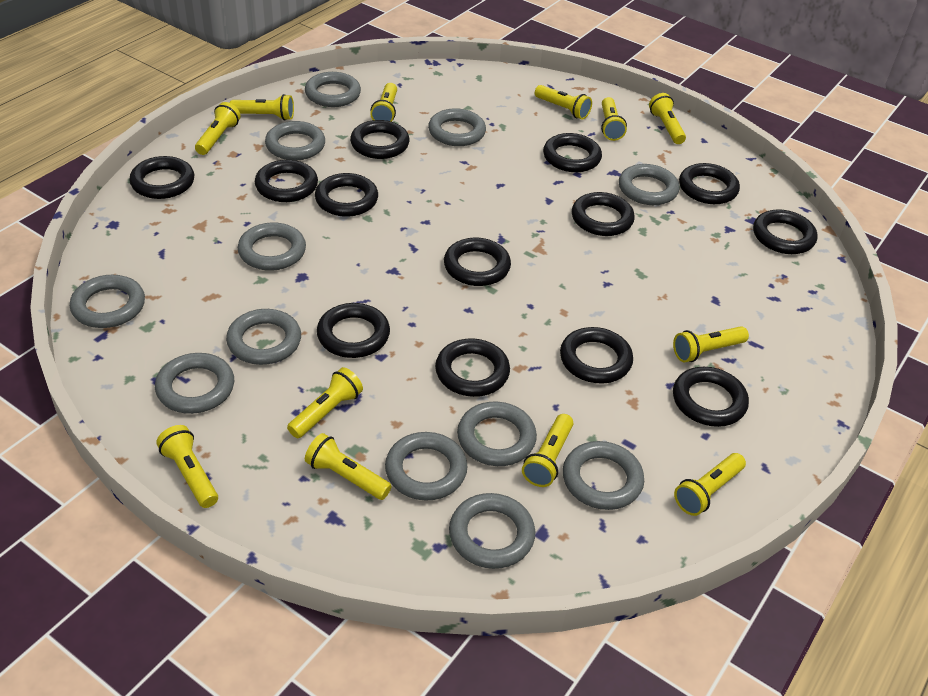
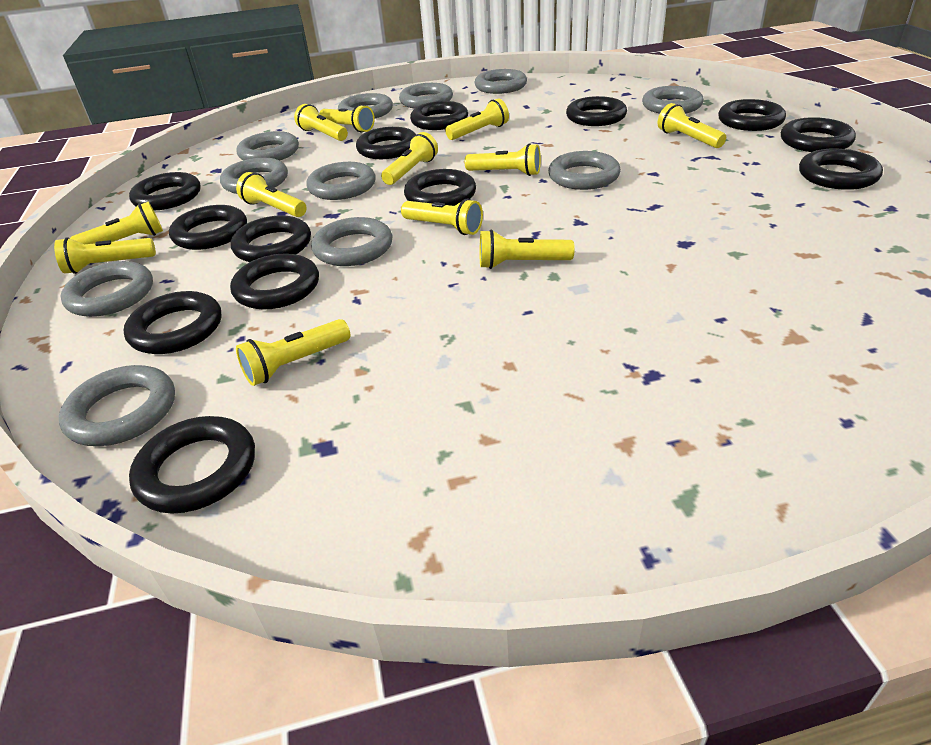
grey ring: [70,275,145,328] [155,353,234,414] [226,309,301,365] [238,222,306,271] [265,121,325,160] [305,72,361,107] [385,432,467,501] [428,108,486,146] [449,493,535,569] [457,402,537,466] [563,441,644,510] [619,164,679,205] = 12 -> [59,365,175,446] [61,261,153,317] [220,158,288,194] [236,131,299,161] [306,162,376,200] [311,217,393,266] [338,93,393,118] [399,83,453,109] [474,69,527,94] [548,151,621,190] [642,86,704,114] = 11

